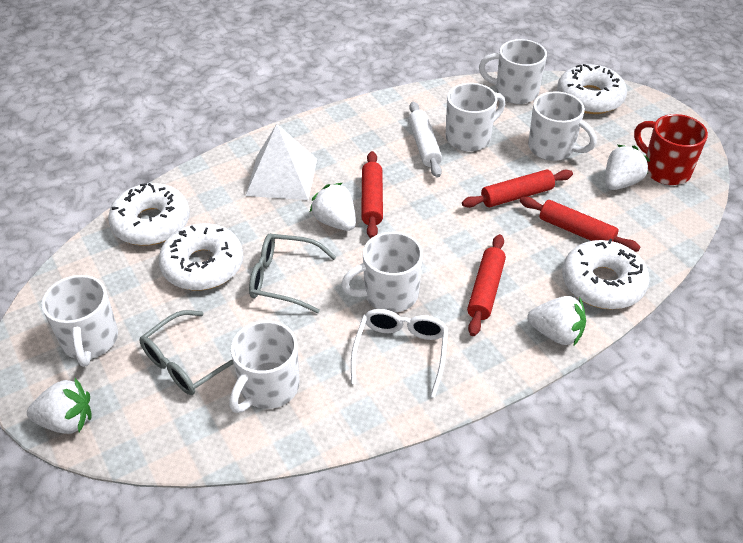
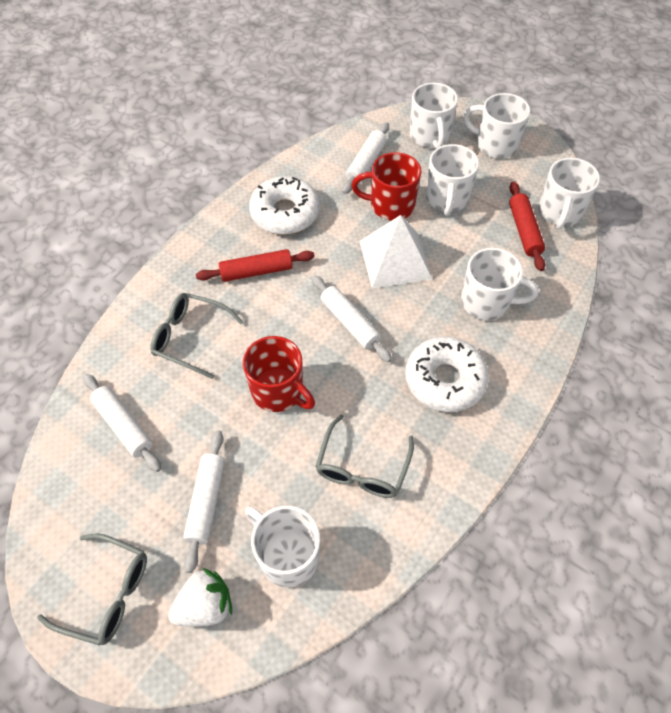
grey glasses: [140,310,234,395] [249,233,336,313] = 2 -> [37,533,147,645] [150,293,243,379] [315,414,414,498] = 3
red mug: [634,114,708,185] = 1 -> [243,336,315,412] [351,152,422,221] = 2
red rolling pin: [361,151,383,238] [462,170,573,208] [467,234,506,336] [520,197,640,252] = 4 -> [196,249,315,282] [509,182,545,271] = 2
white donut: [108,183,190,246] [159,223,243,290] [557,64,627,114] [562,239,650,309] = 4 -> [249,176,320,235] [405,337,489,412] = 2
white glasses: [351,309,448,397] = 1 -> none = 0
white rolling pin: [409,102,442,178] = 1 -> [83,374,161,472] [183,430,225,573] [312,275,392,362] [342,122,389,194] = 4
white strawberry: [27,378,92,434] [310,183,356,231] [527,296,586,345] [605,145,650,190] = 4 -> [168,568,232,627] = 1

